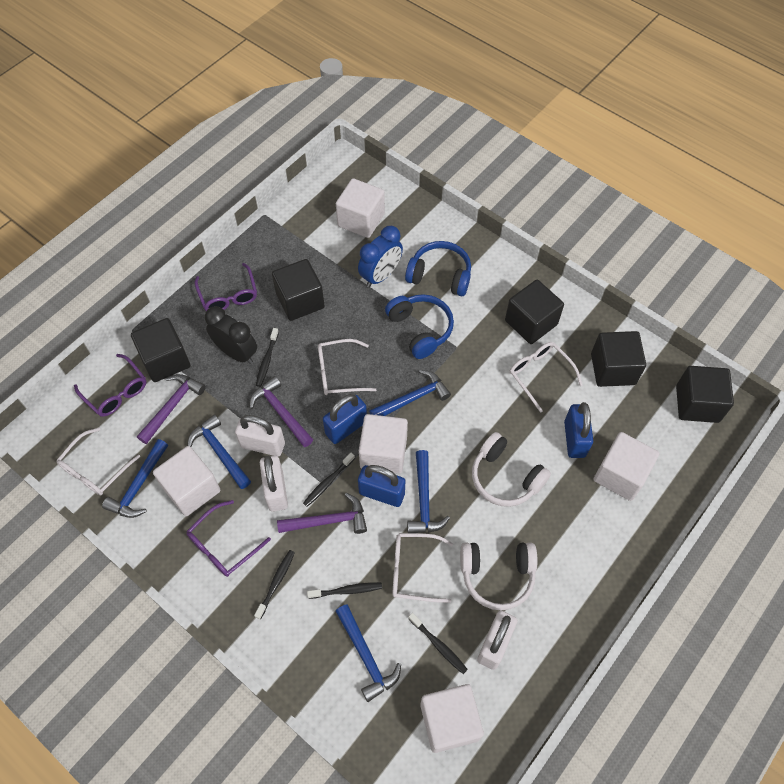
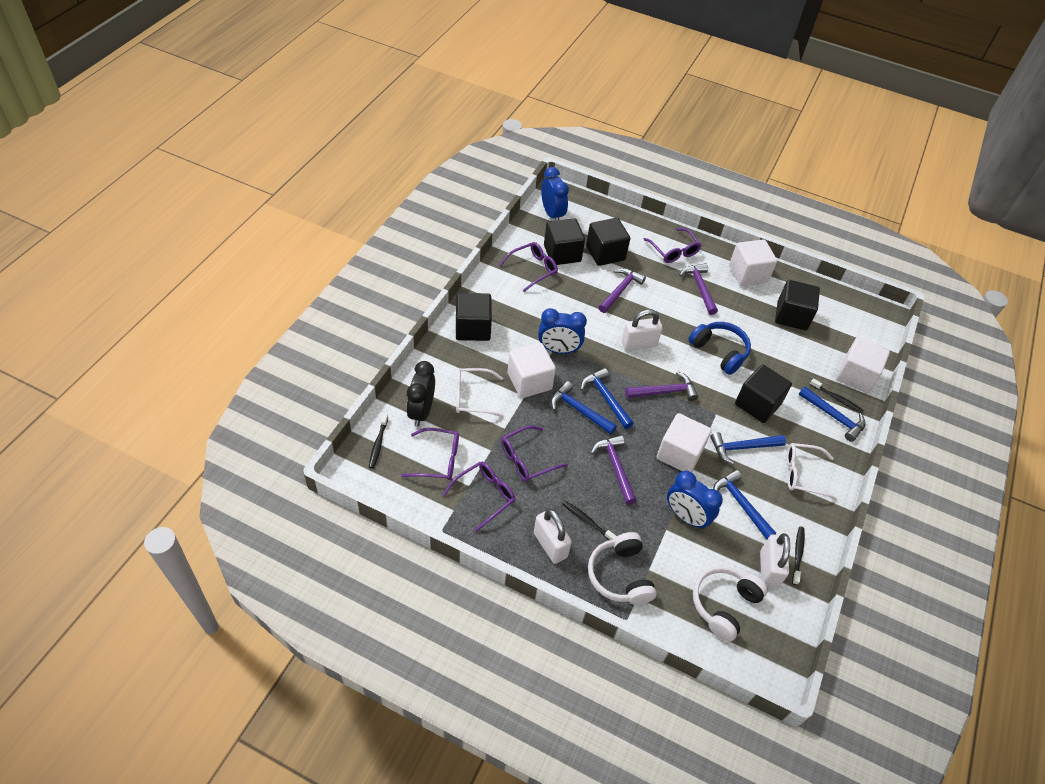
black toothbrush: [254,550,295,620] [256,328,279,387] [303,453,355,507] [307,582,382,599] [408,613,468,674] = 5 -> [369,413,388,469] [563,501,617,540] [792,526,805,585] [810,379,864,413] = 4
blue clock: [358,226,403,288] = 1 -> [538,308,587,354] [541,167,569,221] [667,471,723,530] = 3
blue headphones: [385,294,454,359] [405,241,471,296] = 2 -> [688,322,751,375] = 1
blue padlock: [323,394,367,444] [358,465,405,507] [564,402,593,458] = 3 -> none = 0
purple glasses: [74,354,146,417] [187,500,271,577] [194,263,257,311] = 3 -> [401,428,459,480] [443,462,515,532] [500,242,558,292] [501,426,568,482] [643,228,701,263] = 5
purple hammer: [137,374,206,444] [250,376,313,447] [277,493,367,534] = 3 -> [591,435,637,505] [599,268,646,313] [625,371,698,401] [679,263,718,315] = 4
white cube: [153,446,220,516] [336,178,385,238] [359,414,408,474] [420,684,484,753] [594,432,659,501] = 5 -> [508,343,556,398] [657,413,712,472] [729,239,777,286] [836,337,890,393] = 4
white glasses: [56,427,140,495] [318,339,376,395] [392,533,453,603] [509,342,583,413] = 4 -> [456,368,504,417] [787,443,838,501] = 2

